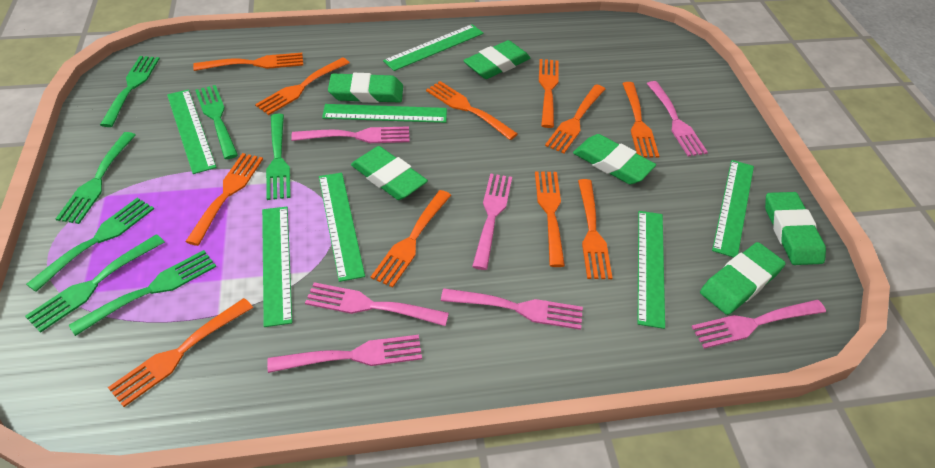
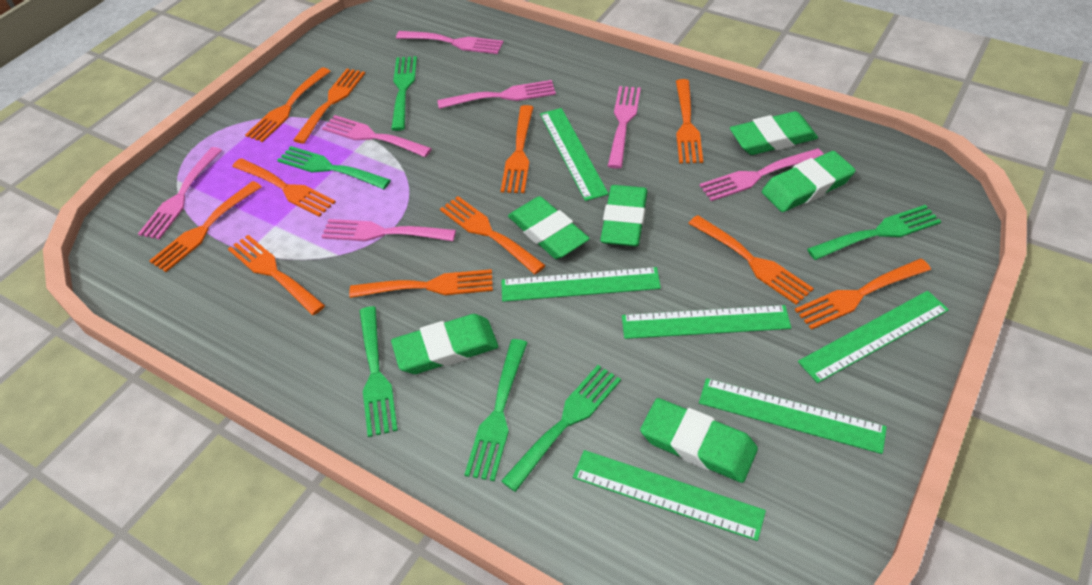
green fork: [25,234,165,333] [26,198,154,292] [56,132,136,224] [69,250,216,336] [100,56,160,127] [195,85,238,159] [266,114,291,200] = 7 -> [277,146,391,189] [359,306,398,437] [391,56,417,131] [464,339,528,481] [501,365,621,492] [807,205,941,260] = 6
green ruler: [167,89,217,174] [262,207,292,327] [319,173,365,282] [322,104,447,123] [383,24,484,71] [638,211,665,329] [712,160,754,258] = 7 -> [501,267,661,302] [540,108,609,201] [573,450,766,541] [622,305,791,339] [699,378,887,454] [798,291,949,383] = 6

